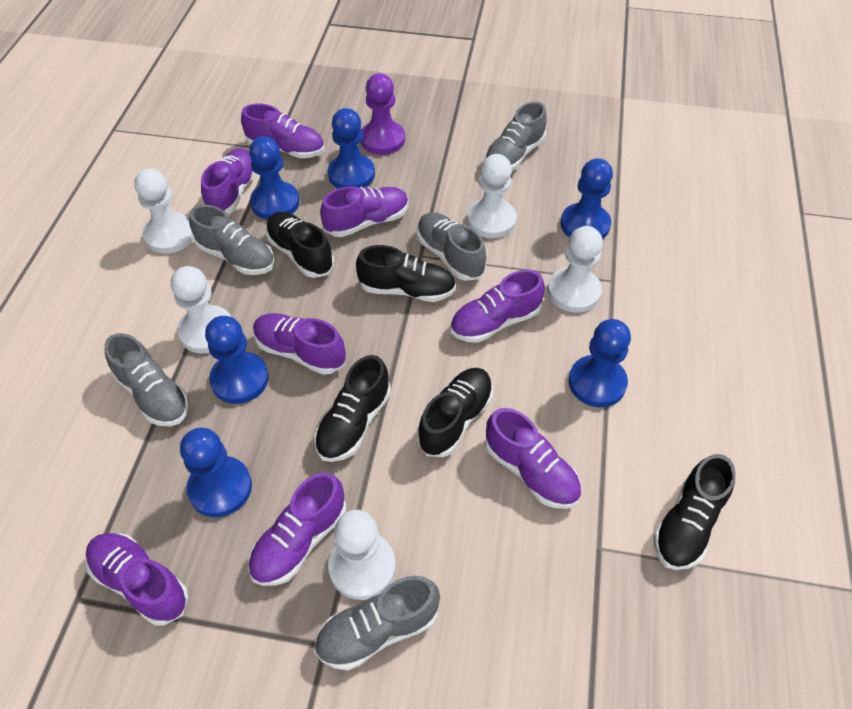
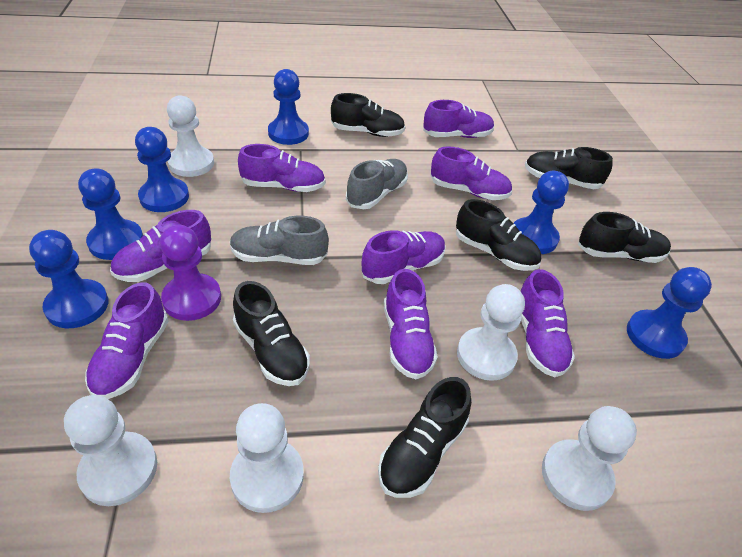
black shoe: [266,212,334,278] [314,355,391,462] [356,245,456,302] [417,368,493,457] [653,454,736,570] = 5 -> [233,281,310,386] [331,93,405,137] [378,377,471,498] [456,199,542,271] [525,147,613,189] [578,212,671,263] = 6
grey shoe: [104,333,189,426] [189,205,274,275] [314,576,440,671] [417,212,486,281] [484,102,547,171] = 5 -> [230,216,329,265] [346,159,408,209] = 2

